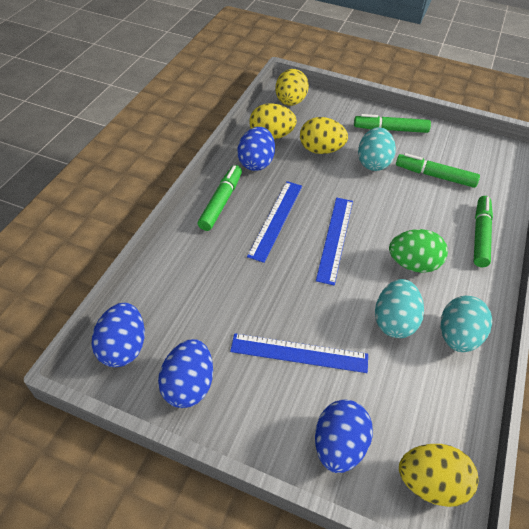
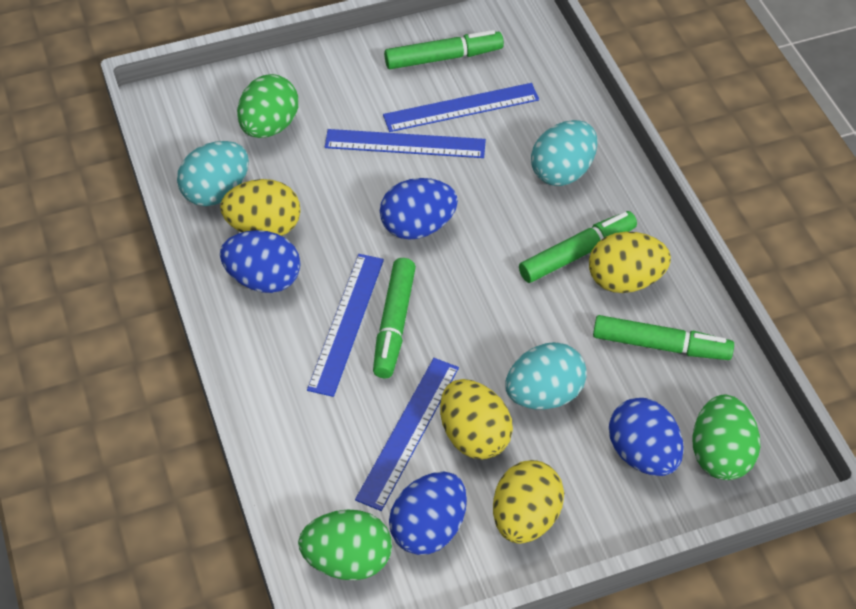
blue ruler: [230,333,368,373] [247,181,302,263] [316,198,353,285] = 3 -> [307,254,384,397] [325,129,486,158] [355,358,459,511] [383,83,539,132] = 4
green egg: [389,229,448,273] = 1 -> [237,74,298,138] [298,509,392,580] [692,395,761,480] = 3

